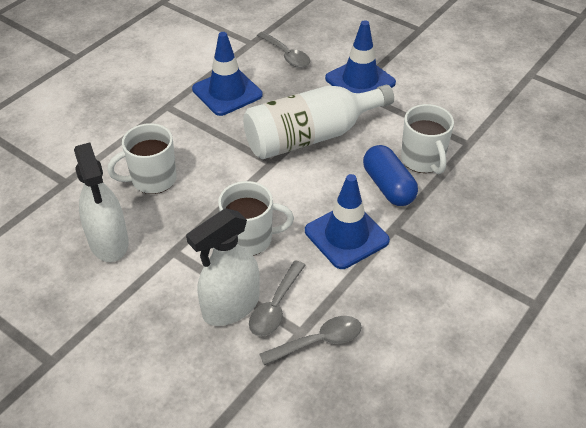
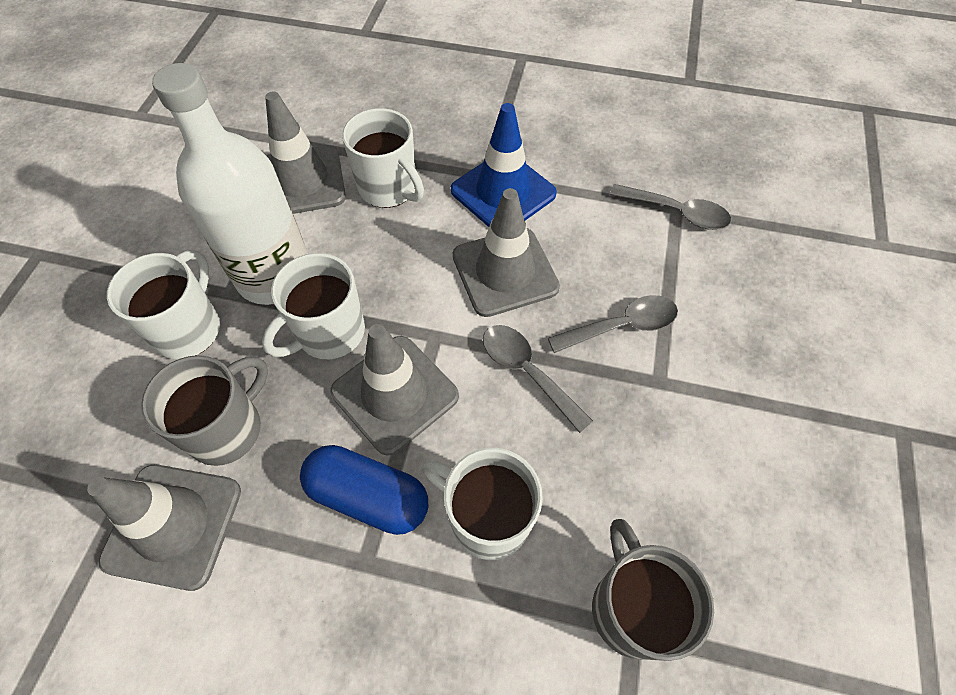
blue traffic cone: [192,32,262,116] [305,174,390,269] [325,20,396,93] = 3 -> [451,103,557,227] = 1
grey mug: none = 0 -> [141,355,268,466] [592,519,714,661] = 2
grey traffic cone: none = 0 -> [87,464,241,591] [265,91,346,214] [330,324,459,456] [453,188,560,317] = 4
white mug: [108,123,177,194] [218,181,294,256] [401,104,454,174] = 3 -> [107,250,220,359] [262,253,365,359] [342,108,424,208] [423,448,543,560] = 4
white spray bottle: [74,143,129,262] [186,208,260,326] = 2 -> none = 0

